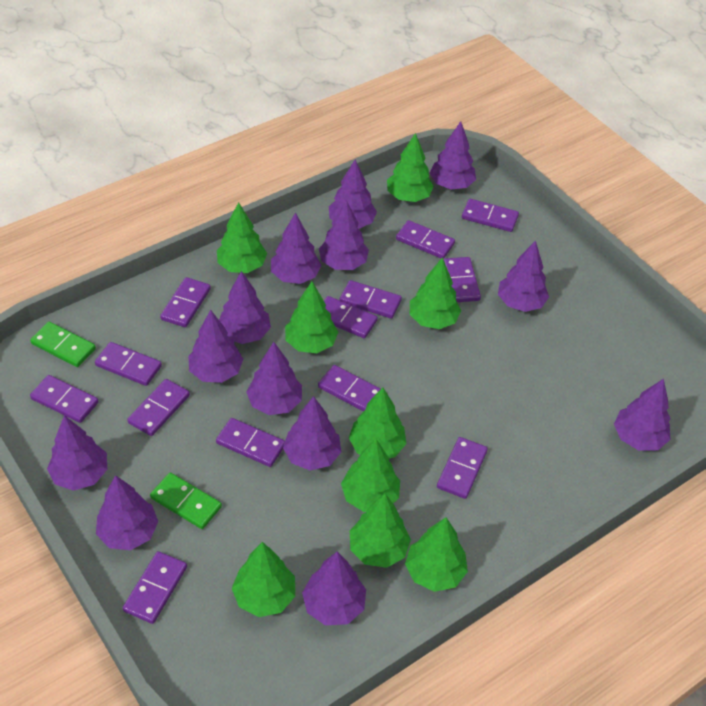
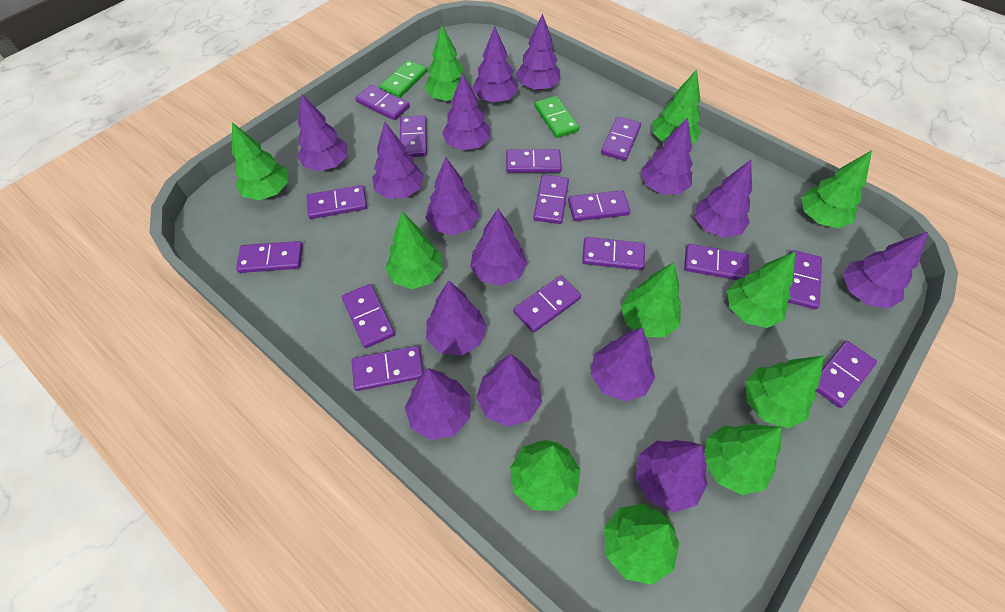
green tree: [217,202,267,273] [232,542,295,617] [285,281,338,353] [341,439,400,512] [349,387,406,458] [350,494,411,568] [387,133,434,202] [405,517,468,592] [410,257,461,329] = 9 -> [232,122,288,200] [385,212,443,289] [425,25,470,101] [510,440,581,511] [604,504,679,585] [621,262,681,337] [653,69,701,144] [705,424,782,495] [727,252,795,328] [745,356,824,428] [801,150,872,228] = 11
purple domino: [30,375,99,423] [95,342,162,386] [123,551,187,624] [127,379,190,436] [160,277,211,327] [216,418,285,467] [318,365,381,412] [324,296,378,338] [340,280,402,319] [396,220,455,259] [437,437,488,499] [444,257,481,302] [462,199,519,232] = 13 -> [236,241,303,273] [306,185,367,219] [342,284,395,348] [352,346,424,391] [356,85,410,120] [400,116,427,157] [506,149,562,173] [513,276,581,333] [533,175,569,224] [568,190,630,221] [582,237,645,270] [601,116,641,161] [684,244,749,280] [788,250,822,309] [815,341,877,408] = 15
purple tree: [47,415,108,491] [96,475,158,550] [188,310,243,383] [219,271,271,344] [246,342,302,415] [271,212,321,284] [283,396,341,470] [302,551,366,625] [319,200,369,270] [329,159,377,229] [430,121,476,189] [498,240,549,312] [614,379,670,450] = 13 -> [297,93,348,171] [372,122,424,199] [405,368,471,440] [425,158,480,235] [426,280,487,356] [442,73,490,150] [470,209,527,286] [472,26,518,103] [476,354,542,427] [516,14,560,90] [591,328,655,402] [636,440,708,512] [641,117,693,194] [695,160,752,238] [843,232,928,308] = 15

